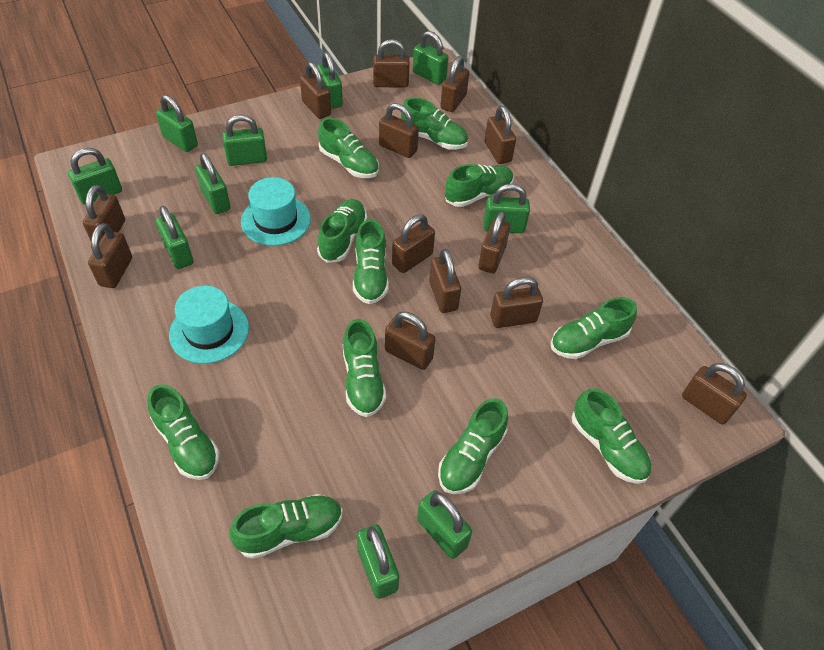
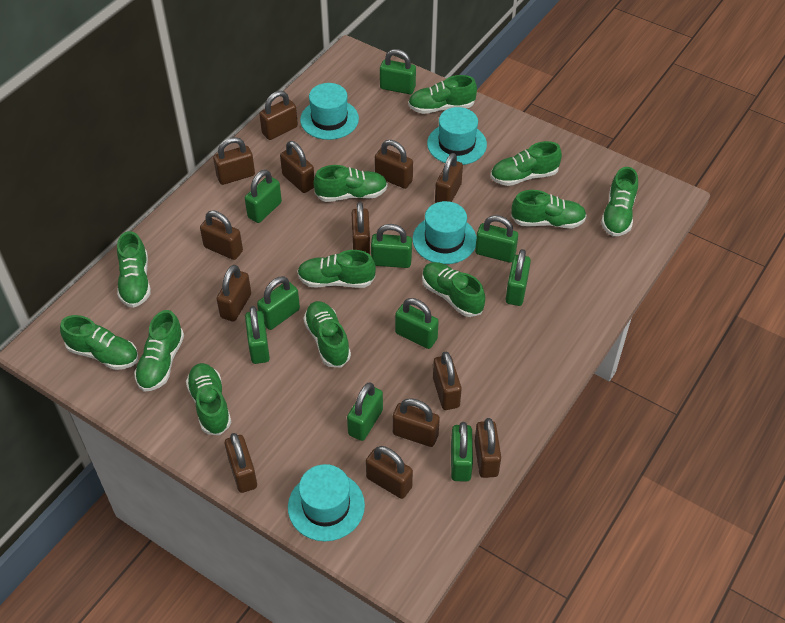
green shoe: [147,384,220,480] [230,494,343,559] [317,199,367,263] [318,118,379,178] [343,319,386,417] [353,219,389,304] [401,98,468,150] [438,398,508,494] [445,164,514,207] [550,297,637,359] [572,388,652,484] = 11 -> [60,315,139,370] [117,231,151,308] [134,310,184,391] [186,363,231,435] [297,250,376,288] [303,301,351,367] [313,165,388,202] [408,75,477,114] [422,262,485,317] [490,141,562,186] [511,190,587,228] [601,167,638,236] = 12
turquoise hat: [169,286,249,364] [241,177,311,246] = 2 -> [288,464,365,541] [300,83,359,140] [413,201,476,264] [427,107,487,165] = 4

